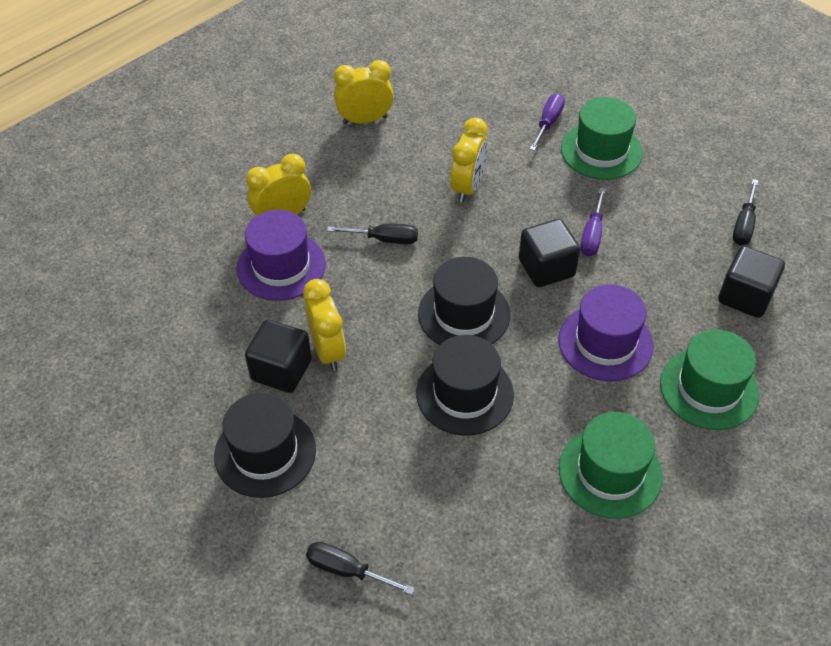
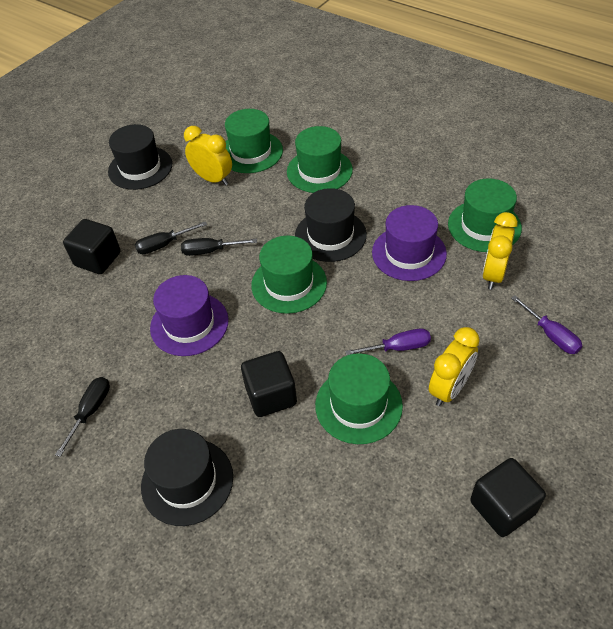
green hat: [559,412,663,519] [561,97,643,180] [660,330,759,430] = 3 -> [225,109,283,173] [251,236,327,314] [287,126,353,193] [315,353,403,444] [448,178,522,252] = 5
yellow clock: [246,154,311,216] [303,279,346,371] [334,60,394,124] [450,118,488,203] = 4 -> [184,126,232,186] [429,327,480,406] [482,212,518,290] = 3

